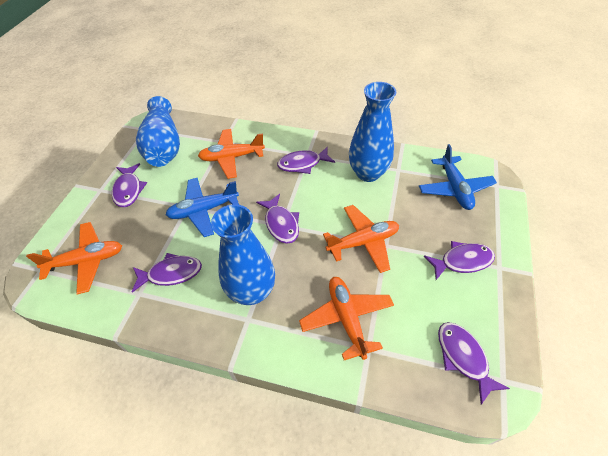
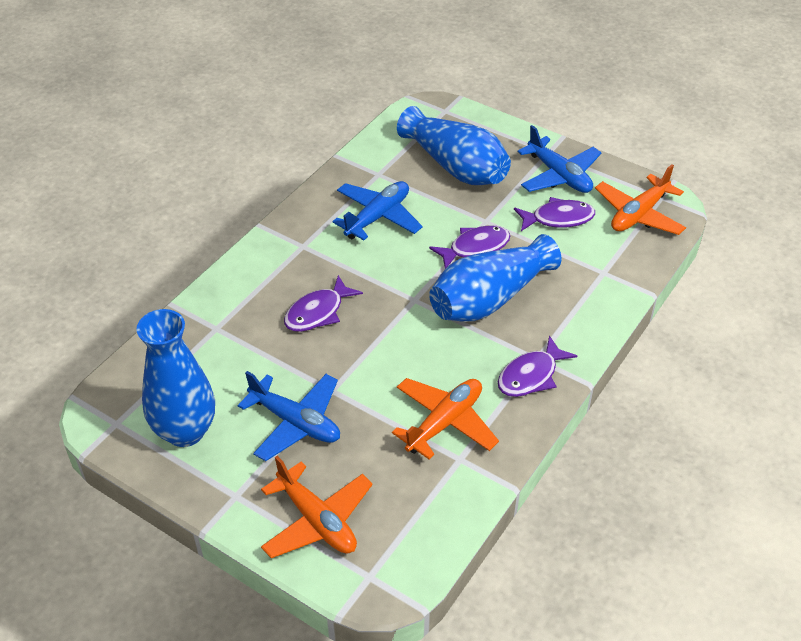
blue plane: [166,178,239,237] [419,144,497,210] = 2 -> [238,371,340,461] [333,181,423,240] [518,125,602,193] = 3
orange plane: [26,222,122,294] [198,129,265,179] [299,277,394,360] [323,205,399,273] = 4 -> [261,456,373,558] [392,378,499,459] [595,164,686,235] = 3
purple fish: [112,163,147,207] [132,253,202,293] [256,194,299,244] [277,146,335,174] [423,241,495,280] [438,322,510,405] = 6 -> [284,275,363,332] [429,225,510,269] [498,335,577,397] [514,197,595,231] = 4

